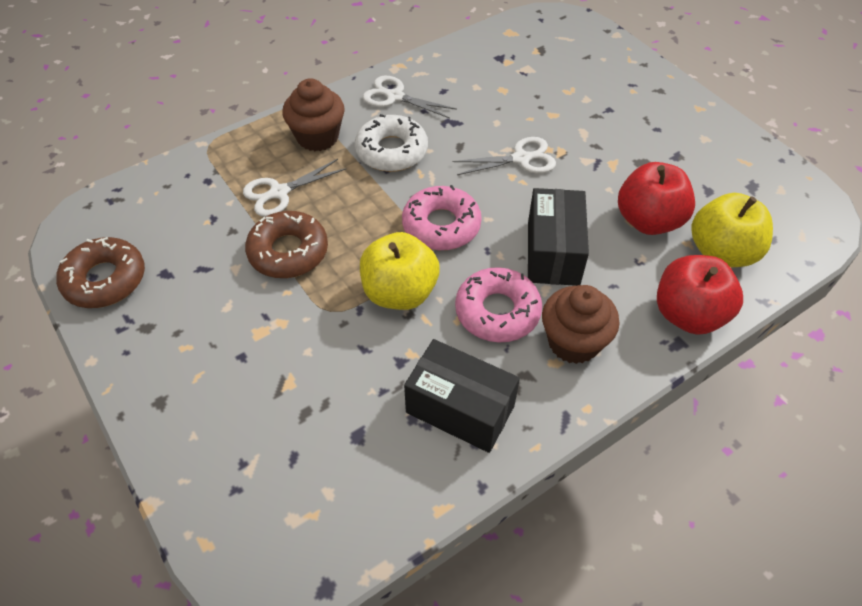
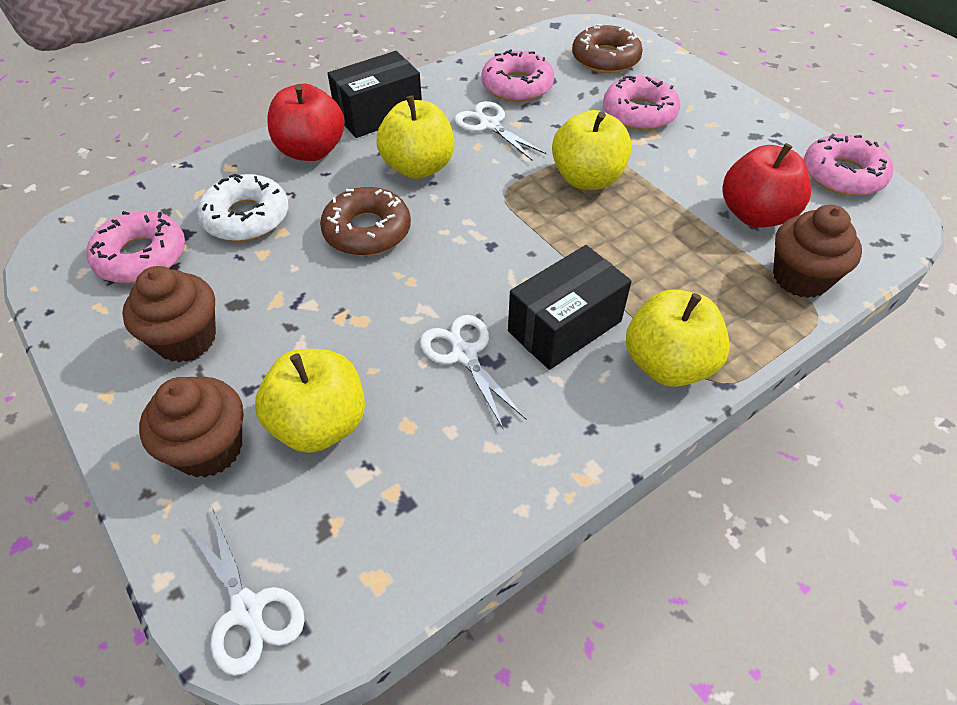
brown cupcake: [282,78,344,151] [542,285,620,364] = 2 -> [122,266,216,362] [139,377,243,477] [773,205,862,298] = 3
pink donut: [402,185,482,250] [455,267,542,343] = 2 -> [86,211,185,283] [481,49,554,102] [603,76,680,130] [804,134,893,196] = 4
yellow apple: [360,232,440,310] [691,193,773,267] = 2 -> [255,349,365,453] [376,95,455,179] [552,110,632,190] [626,289,730,387] = 4

